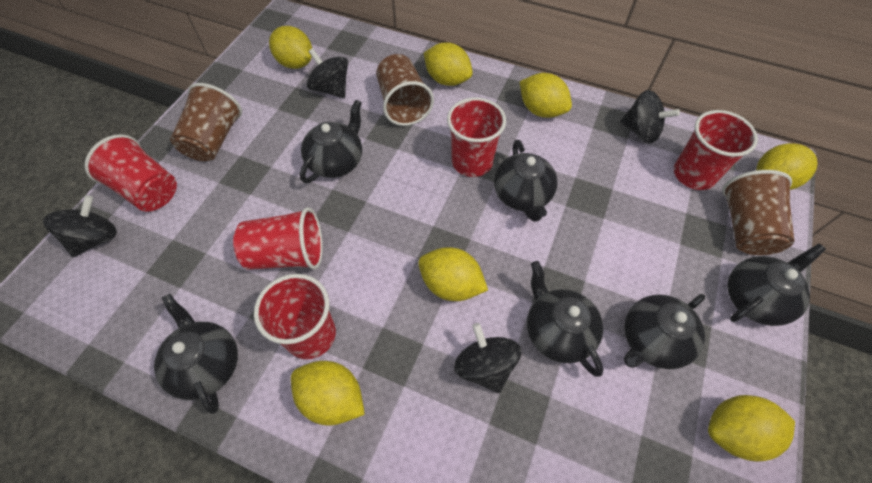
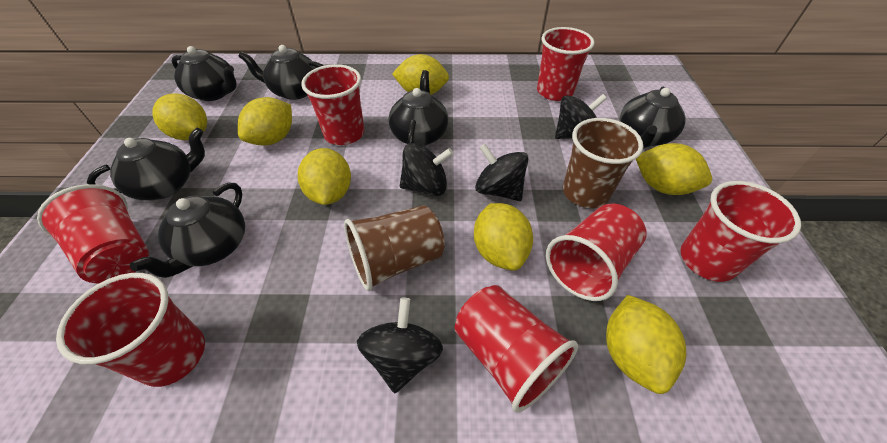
brown cup: [170,83,242,161] [376,54,434,126] [722,170,795,255] = 3 -> [344,205,445,291] [563,118,643,208] = 2
red cup: [84,134,177,212] [233,207,323,270] [254,274,336,359] [447,98,506,177] [674,110,758,190] = 5 -> [37,184,149,284] [56,273,205,387] [301,64,364,145] [455,285,578,413] [537,27,595,101] [546,204,647,301] [680,181,801,282] = 7

